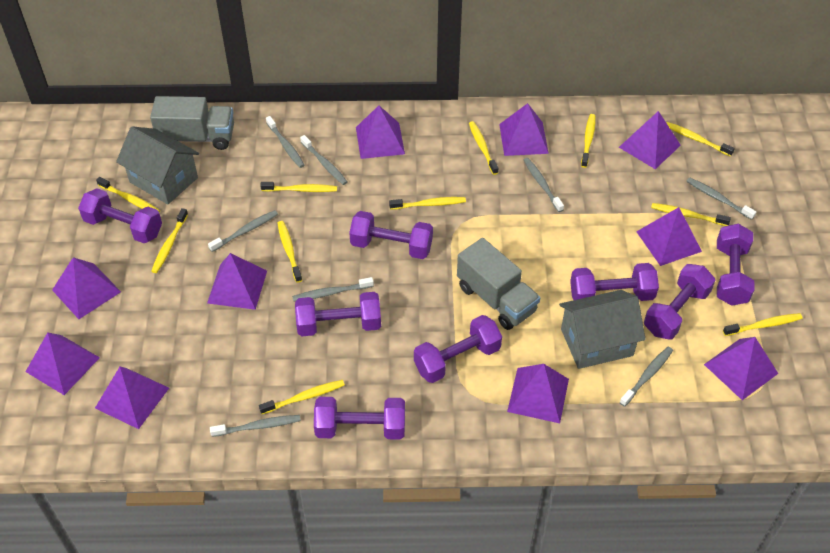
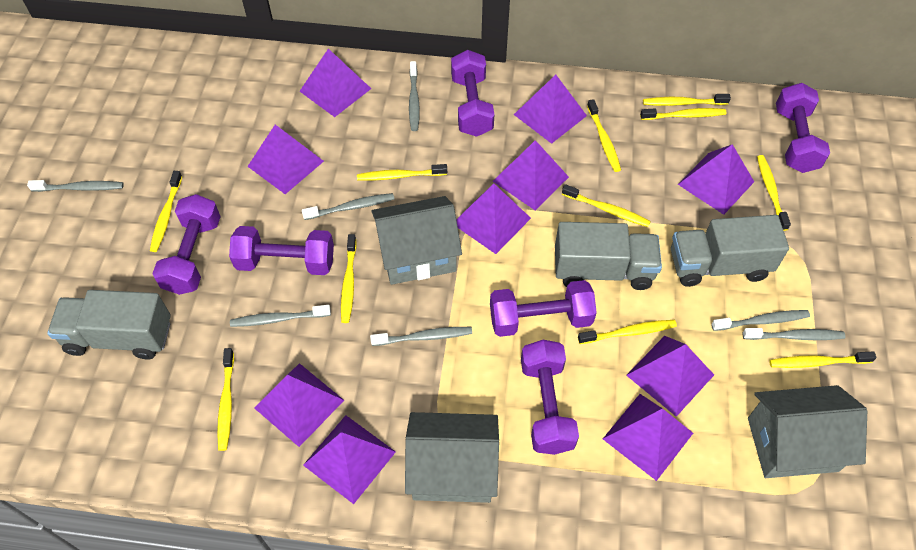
grey house: [116,126,199,204] [559,290,646,369] = 2 -> [372,196,462,285] [405,412,499,503] [748,385,867,478] = 3
grey toothbrush: [208,210,278,252] [210,415,301,437] [266,116,305,168] [292,277,374,302] [300,135,347,185] [524,158,564,212] [619,347,673,407] [687,177,756,220] = 8 -> [27,180,124,192] [230,305,331,327] [302,193,394,220] [370,327,472,346] [409,61,420,131] [711,310,810,331] [743,328,845,340] = 7
grey truck: [150,96,234,150] [457,238,540,330] = 2 -> [47,290,171,359] [555,222,662,290] [671,215,789,287] = 3
purple dumbbell: [78,188,162,243] [295,292,381,336] [314,397,405,440] [349,211,433,259] [414,315,502,383] [570,263,659,301] [644,264,715,340] [717,224,755,305] = 8 -> [152,194,221,295] [229,226,334,275] [451,50,494,137] [490,280,597,337] [521,340,579,455] [776,83,830,173] = 6

